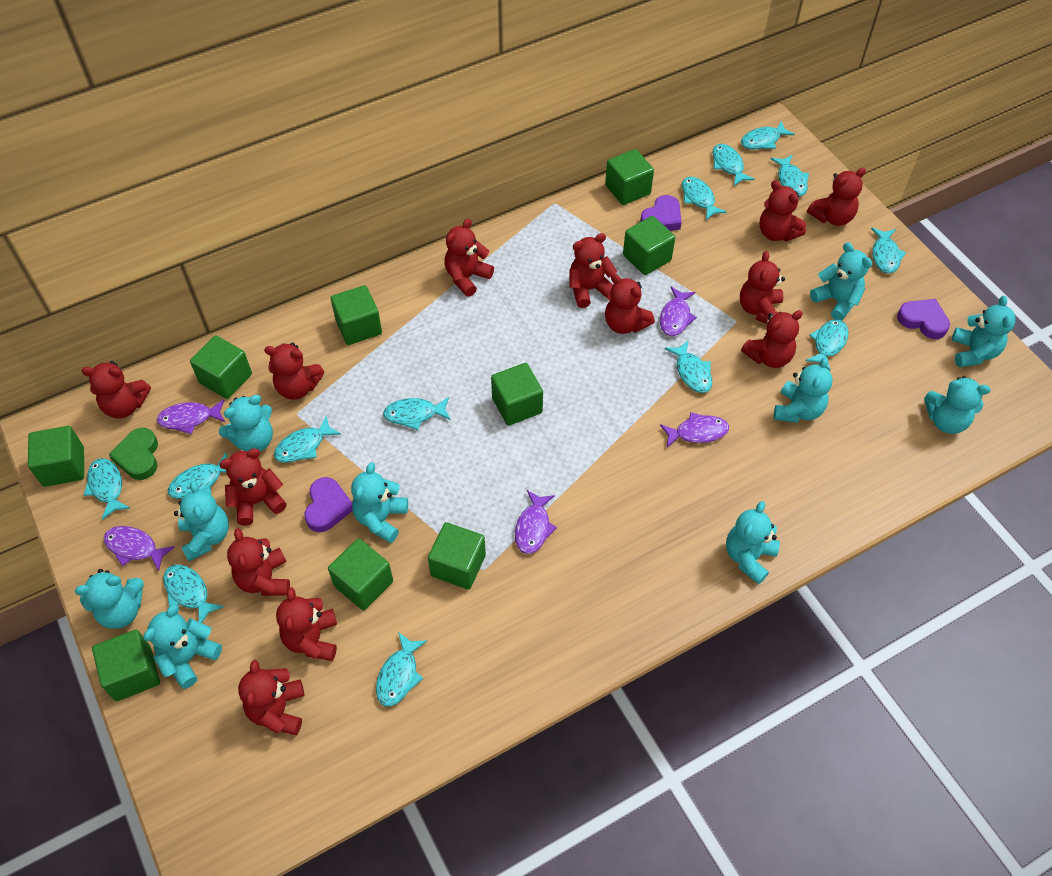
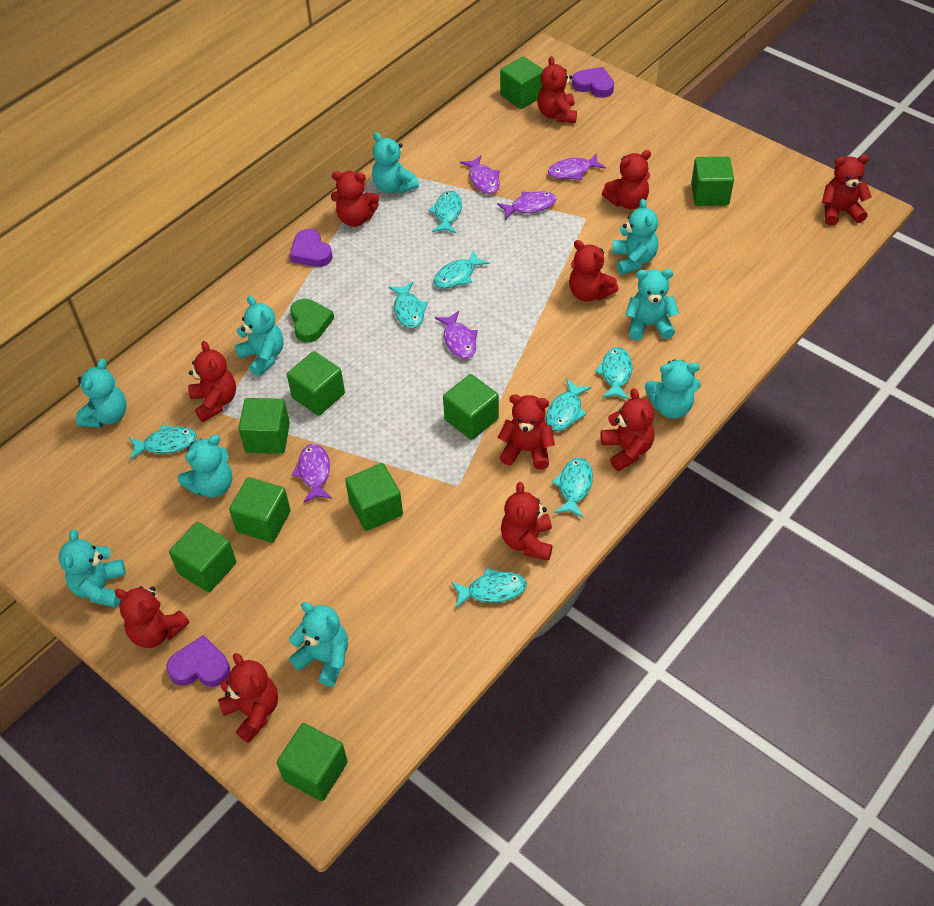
red teddy bear: [82,361,151,418] [219,449,287,526] [227,528,290,596] [238,660,305,735] [264,343,324,400] [276,587,337,661] [445,218,494,297] [569,233,617,308] [605,274,655,334] [740,251,785,324] [741,310,803,368] [760,180,806,242] [807,168,866,226] = 13 -> [114,586,190,648] [188,341,236,422] [218,653,278,743] [331,171,379,227] [498,394,555,470] [501,482,552,561] [538,56,577,123] [569,240,618,302] [601,388,654,471] [602,150,651,209] [822,155,872,226] = 11
turquoise fish: [84,458,131,520] [163,565,224,623] [168,452,227,499] [274,416,341,463] [376,632,427,707] [383,397,451,430] [665,341,712,393] [682,177,727,220] [713,144,755,186] [741,121,795,150] [770,155,809,197] [805,319,848,371] [871,228,906,273] = 13 -> [129,424,197,460] [389,282,428,328] [428,191,462,233] [433,251,490,289] [451,568,527,608] [546,379,591,431] [552,458,593,518] [595,347,632,400] = 8
turquoise teddy bear: [75,569,144,629] [143,604,222,689] [174,481,229,561] [219,395,273,451] [351,462,408,543] [726,501,780,584] [774,357,833,423] [810,242,872,320] [924,376,990,434] [952,296,1016,367] = 10 -> [59,529,126,608] [76,359,127,428] [178,435,232,498] [234,296,284,377] [289,602,348,687] [372,132,419,194] [612,199,658,275] [626,269,679,340] [645,359,701,418] = 9

